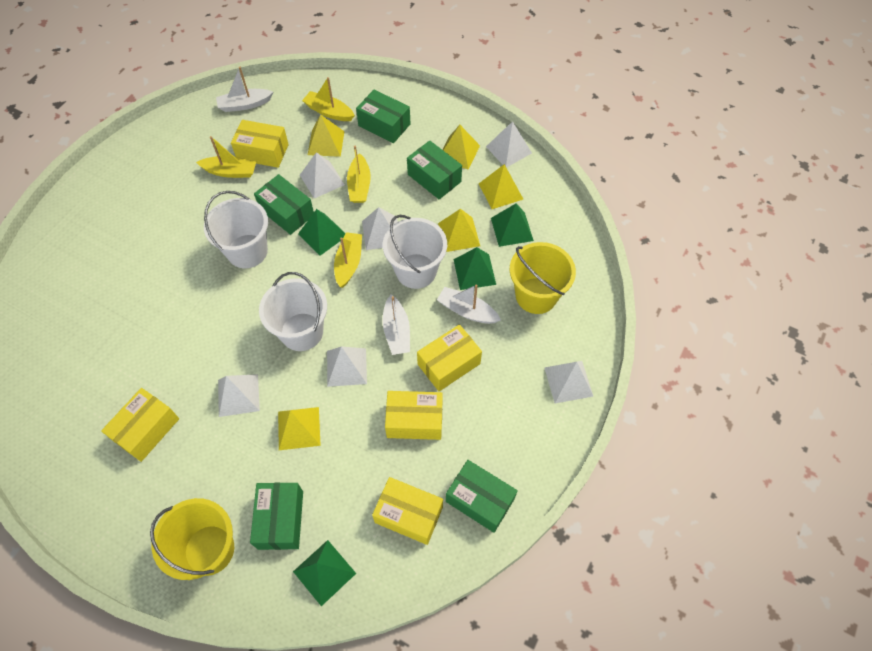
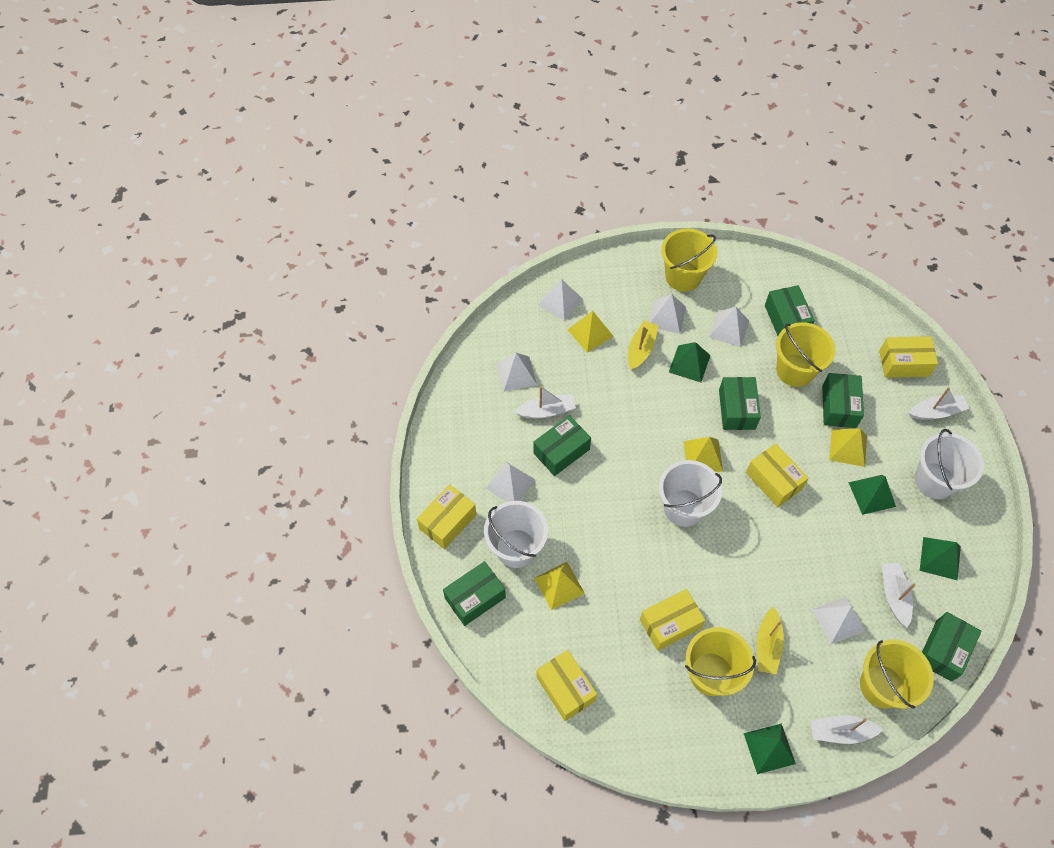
green box: [250,483,303,550] [254,174,314,235] [356,90,410,143] [407,140,462,199] [446,460,518,533] = 5 -> [443,561,506,626] [533,415,591,476] [719,377,761,430] [765,285,815,336] [822,373,864,428] [922,612,982,682] = 6
white boat: [216,67,273,112] [382,295,410,355] [437,284,501,324] = 3 -> [514,386,576,419] [811,715,883,744] [882,563,916,628] [909,387,969,420] = 4
yellow boat: [196,136,257,178] [302,77,355,121] [334,232,362,288] [347,146,371,203] = 4 -> [628,321,659,370] [757,607,784,674] = 2
yellow bucket: [150,498,234,580] [510,242,576,314] = 2 -> [661,229,717,292] [685,627,756,696] [776,322,836,387] [860,640,934,709] = 4
yellow pyramid: [278,407,321,450] [308,114,345,157] [438,209,480,252] [443,125,480,170] [479,164,523,209] = 5 -> [534,562,585,610] [568,311,614,353] [683,437,723,472] [829,429,867,467] = 4

